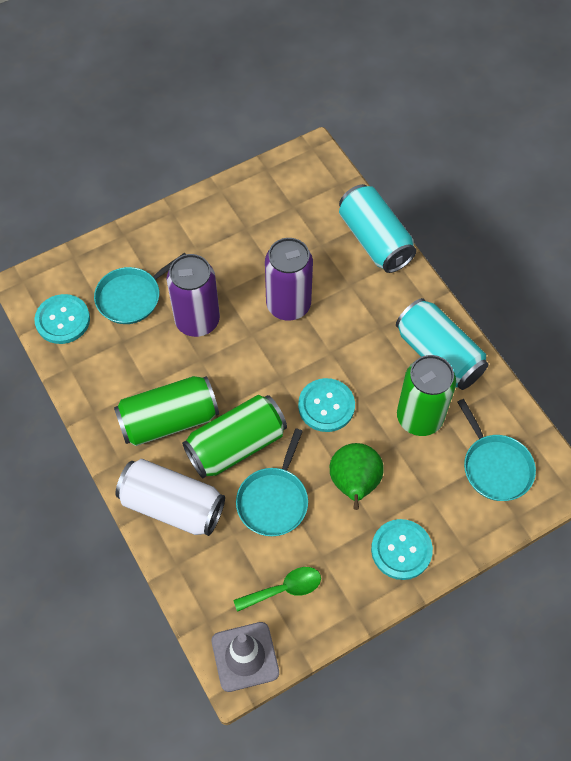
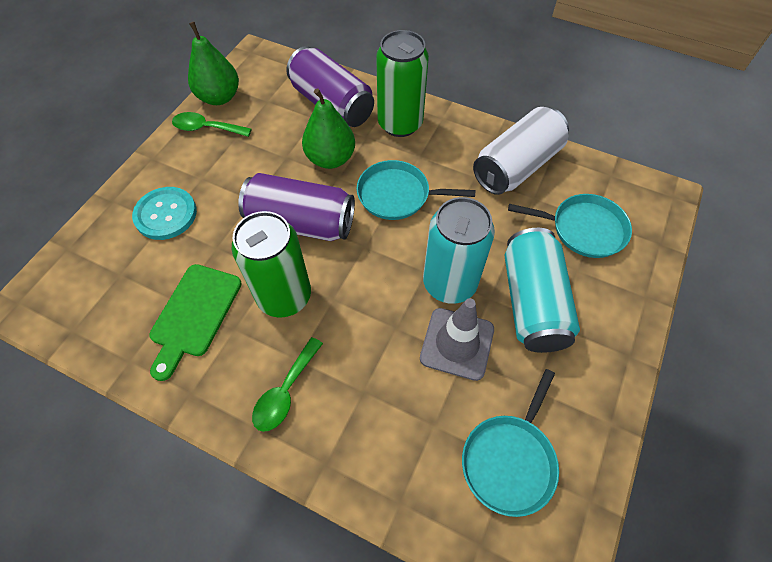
green can: [114,376,219,446] [182,395,287,479] [397,355,456,436] = 3 -> [232,211,311,318] [376,30,429,137] = 2
green cutting board: none = 0 -> [149,264,242,381] = 1
green pear: [330,443,383,510] = 1 -> [188,22,239,105] [302,88,355,169] = 2
green spoon: [234,567,321,612] = 1 -> [172,112,251,137] [252,337,323,432] = 2
turquoise button: [34,294,90,344] [298,378,355,432] [371,519,433,580] = 3 -> [132,187,197,240] = 1

